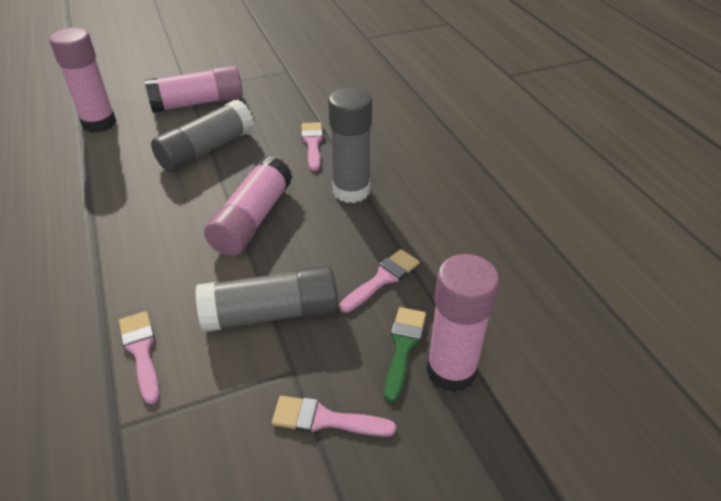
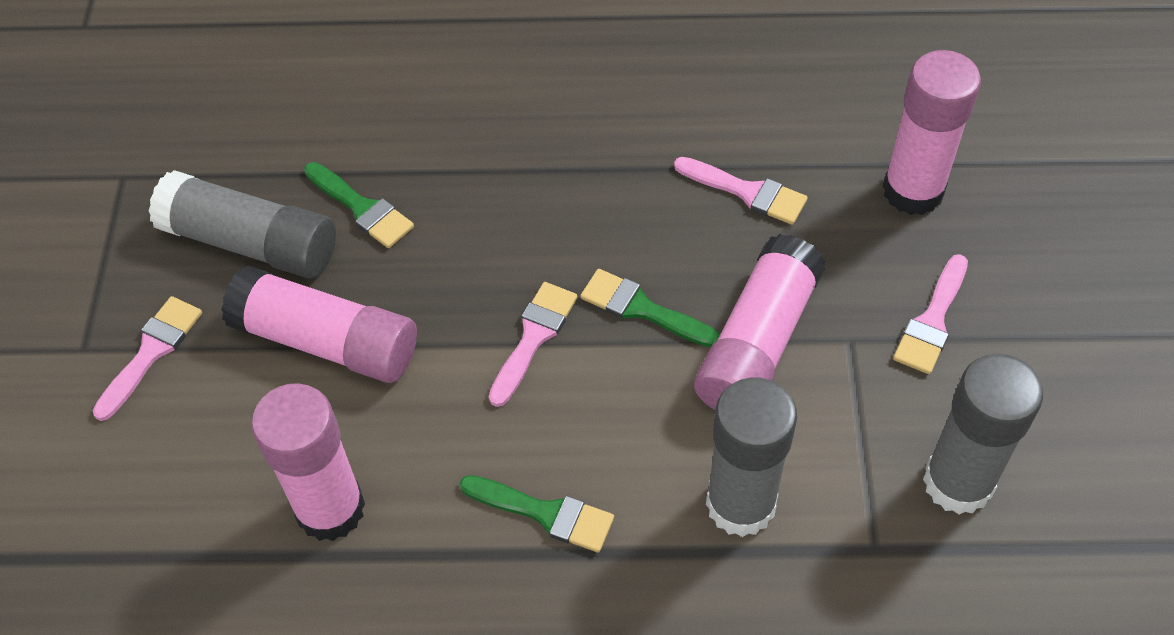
green brush: [384,307,426,402] = 1 -> [304,162,414,248] [460,475,614,553] [580,269,720,347] = 3

